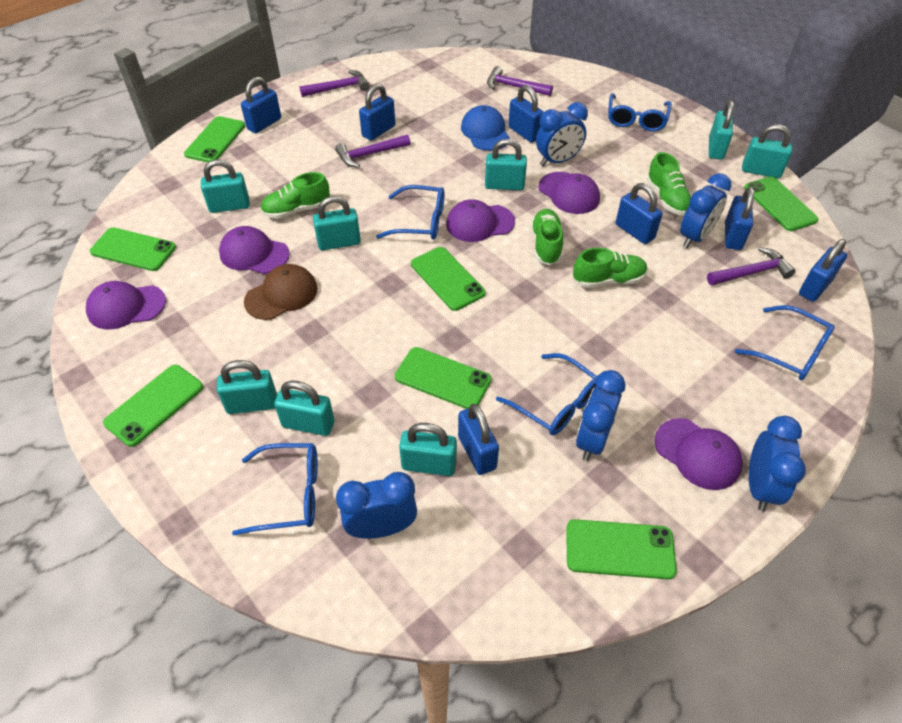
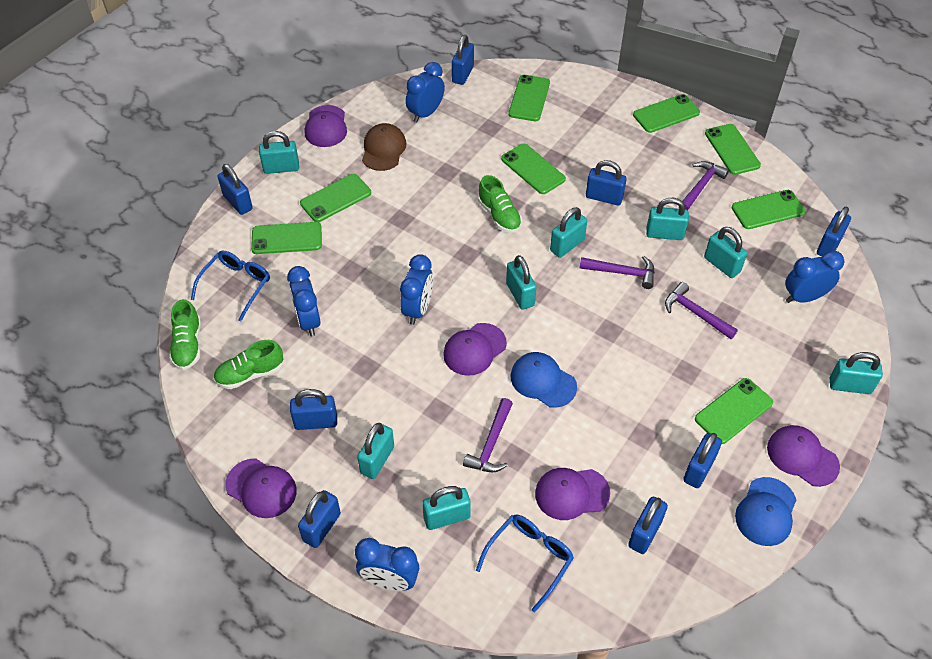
blue cap: [461,105,510,151] = 1 -> [511,352,577,408] [735,477,796,546] = 2
blue glasses: [232,443,318,535] [376,185,444,240] [496,353,597,435] [608,93,672,132] [735,305,835,380] = 5 -> [191,251,270,322] [476,515,574,612] = 2
blue padlock: [241,77,281,133] [359,84,395,141] [458,404,499,475] [508,85,544,143] [616,183,662,244] [725,187,754,250] [799,239,847,302] = 7 -> [218,164,253,215] [290,389,337,430] [298,490,341,548] [452,35,474,85] [586,160,627,205] [628,497,668,554] [683,433,722,488] [817,207,851,257] = 8
green phone: [90,227,176,271] [103,365,203,447] [184,116,245,162] [395,347,492,409] [411,247,486,311] [566,519,677,579] [744,176,818,231] = 7 -> [251,222,322,254] [300,174,371,222] [501,144,566,194] [509,75,550,121] [633,94,700,133] [695,378,773,444] [705,124,761,175] [732,190,805,229] = 8
green shoe: [260,172,330,219] [531,209,563,265] [573,248,648,288] [646,152,691,215] = 4 -> [169,299,201,370] [213,340,283,389] [478,175,522,233] = 3

